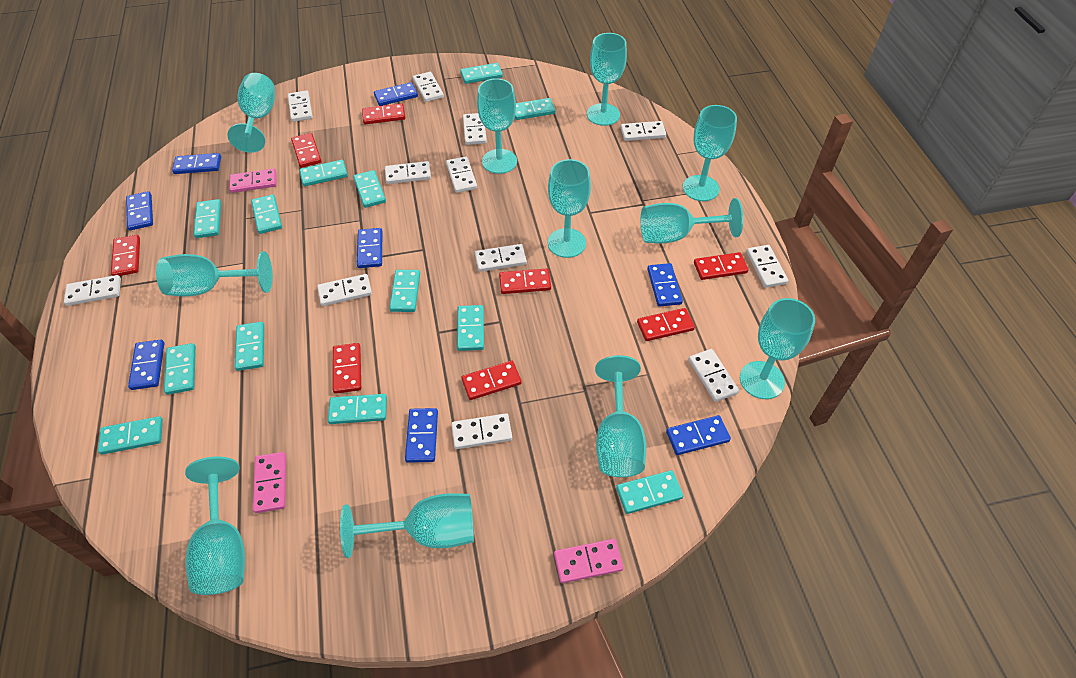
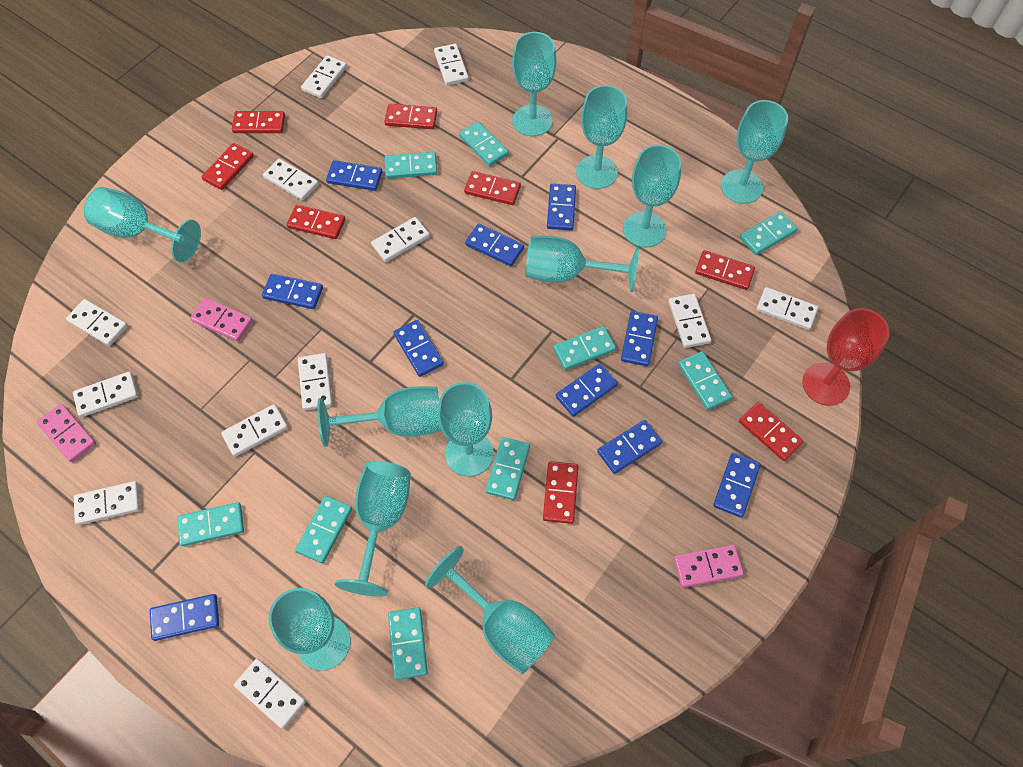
blue domino: [126,191,153,230] [128,339,164,390] [172,153,221,174] [357,228,382,268] [374,82,418,106] [405,408,438,463] [647,263,683,307] [666,415,731,455] = 8 -> [150,594,219,641] [262,274,323,309] [326,160,382,191] [393,320,444,377] [465,224,524,266] [547,184,576,230] [556,363,618,417] [597,420,662,474] [621,311,658,366] [713,453,761,518] = 10
red goblet: none = 0 -> [802,308,890,406] = 1
turquoise domino: [98,416,163,455] [164,343,196,395] [194,199,221,238] [235,322,264,371] [251,194,282,234] [299,160,348,186] [328,394,387,424] [353,170,386,208] [389,270,420,312] [457,305,484,351] [460,63,503,84] [515,98,555,120] [616,470,683,514] = 13 -> [177,502,244,546] [295,496,352,564] [384,152,437,179] [388,607,428,680] [459,121,509,166] [486,437,530,500] [553,326,616,370] [678,351,732,410] [740,211,798,255] = 9

